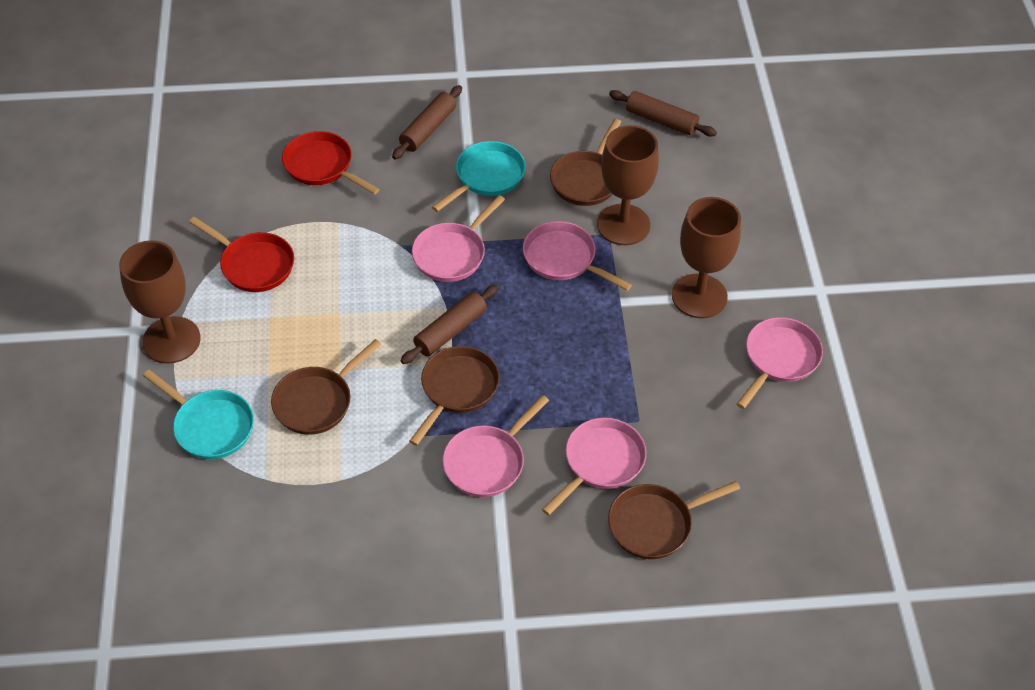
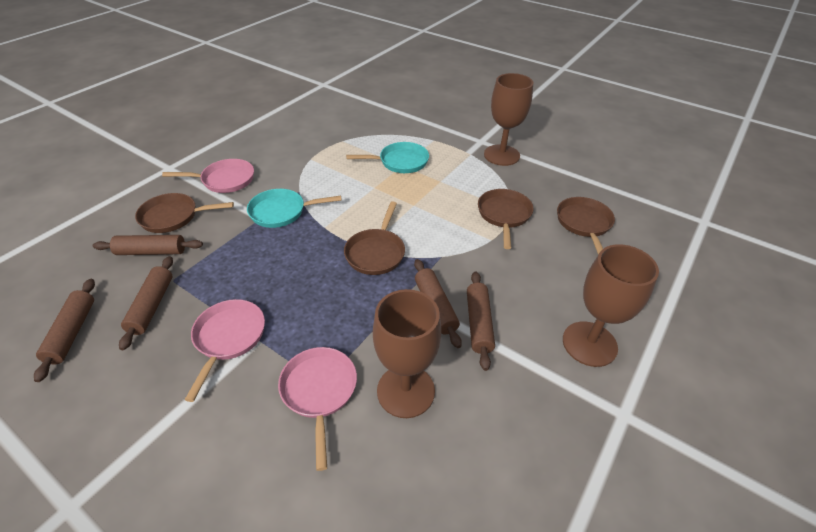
brown rolling pin: [392,85,462,159] [400,285,498,364] [609,90,717,137] = 3 -> [34,279,95,382] [93,235,203,255] [119,256,173,350] [414,259,462,348] [467,271,495,371] = 5
pink pan: [412,195,505,282] [442,395,549,497] [523,221,632,291] [542,418,646,515] [737,317,823,409] = 5 -> [162,159,254,193] [185,299,265,402] [278,347,357,471] = 3
red pan: [189,217,294,292] [282,131,380,195] = 2 -> none = 0

